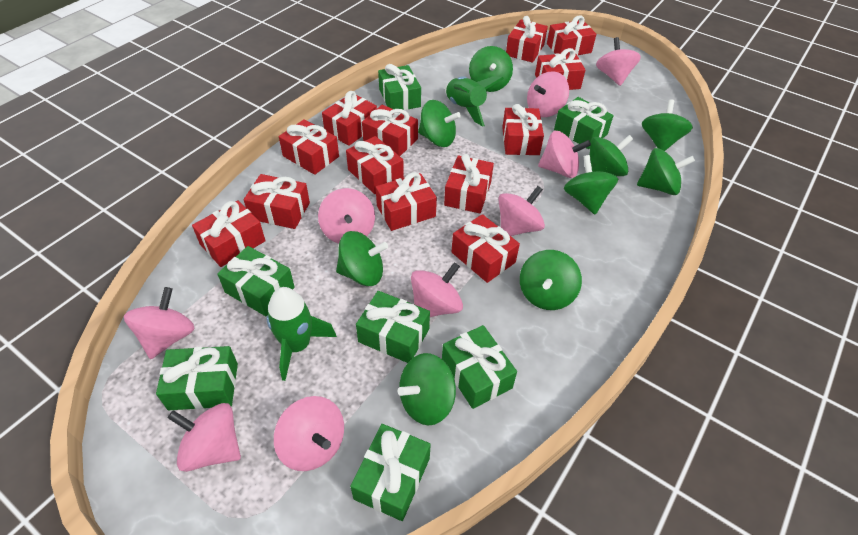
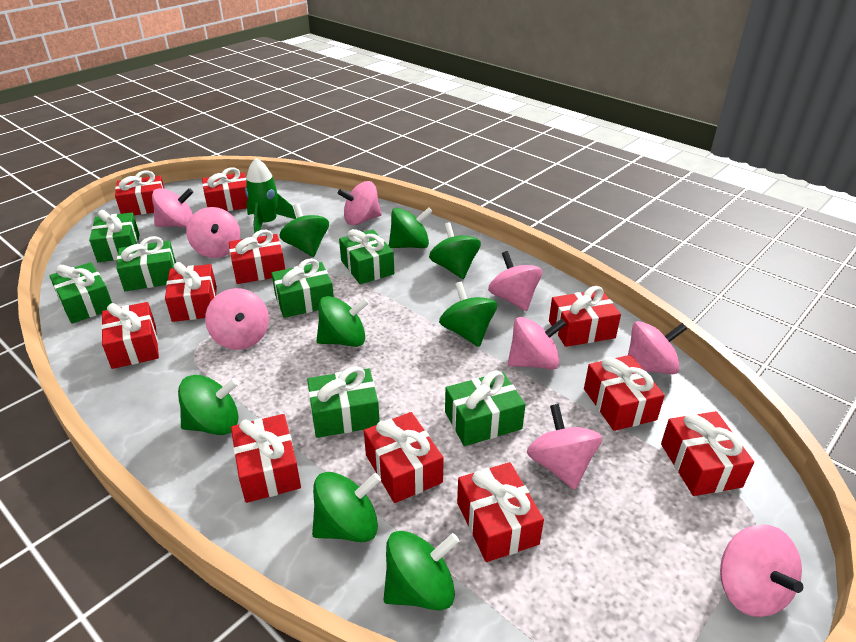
green rocket: [266,287,337,381] [445,76,504,126] = 2 -> [245,158,296,233] = 1
green spinning top: [336,231,388,286] [398,353,456,425] [418,100,461,147] [469,46,513,92] [520,250,582,310] [564,155,618,214] [590,135,633,176] [637,148,695,195] [642,99,693,151] = 9 -> [178,375,239,435] [279,204,329,257] [312,472,381,542] [317,296,369,347] [383,531,459,611] [389,207,433,248] [429,222,481,279] [439,282,497,347] = 8
red gift: [192,200,265,267] [244,174,310,229] [279,119,339,175] [322,91,377,146] [346,136,404,194] [362,105,418,156] [376,172,437,231] [444,154,494,213] [452,214,520,283] [502,104,544,155] [506,16,548,63] [535,48,586,90] [547,15,596,56] = 13 -> [101,302,159,369] [115,170,164,215] [165,262,217,322] [202,167,248,211] [229,230,285,284] [231,414,301,503] [364,412,444,503] [457,462,544,562] [549,286,621,347] [584,355,665,431] [661,411,754,496] = 11

